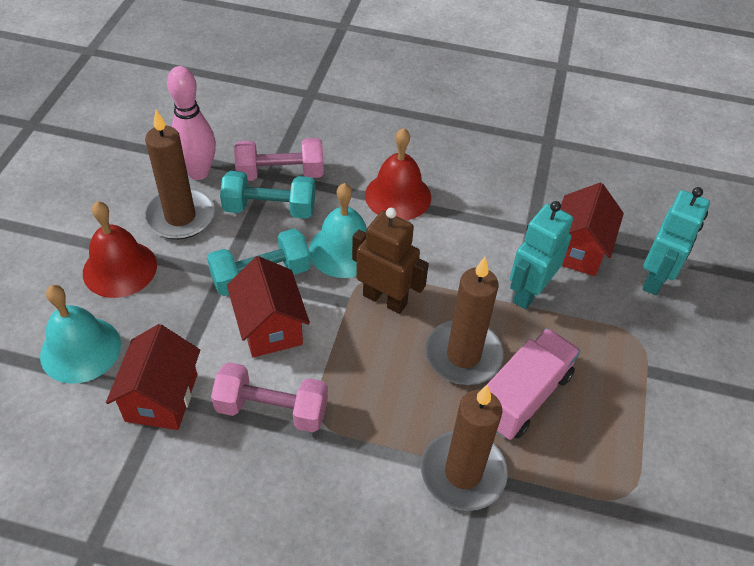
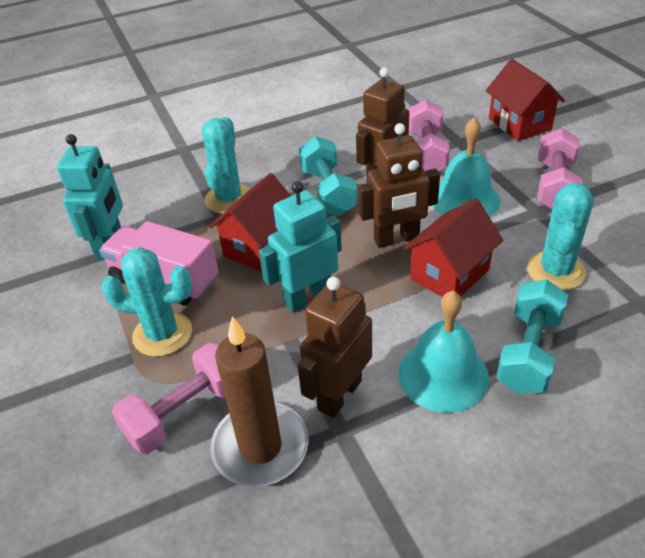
brown candle: [144,110,215,240] [421,384,508,511] [425,257,504,385] = 3 -> [210,316,309,487] = 1
brown robot: [352,208,429,314] = 1 -> [298,277,372,418] [356,67,409,183] [358,123,440,248] = 3
pink bowling pin: [167,66,216,180] = 1 -> none = 0
pink dumbbell: [211,362,328,432] [234,138,324,181] = 2 -> [112,343,225,454] [409,99,450,172] [538,128,582,209] = 3
red bell: [83,201,157,298] [365,128,431,220] = 2 -> none = 0
turquoise cactus: none = 0 -> [101,247,192,357] [202,117,250,214] [527,183,594,290] = 3

